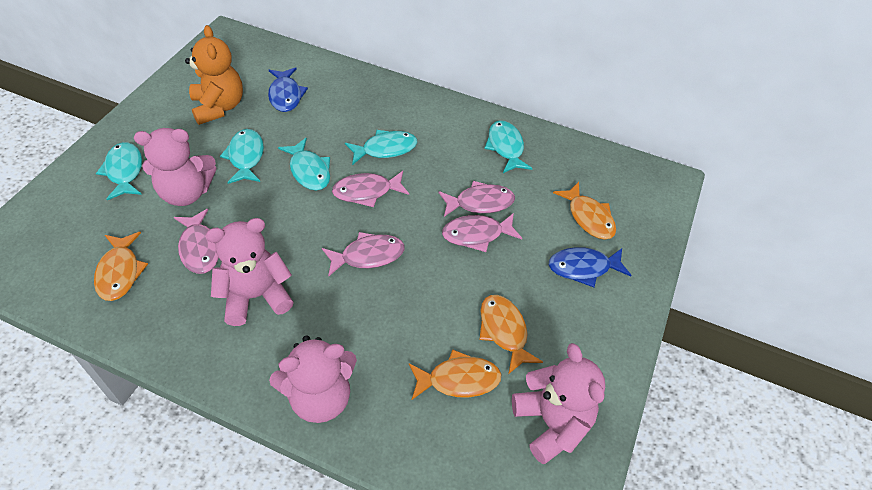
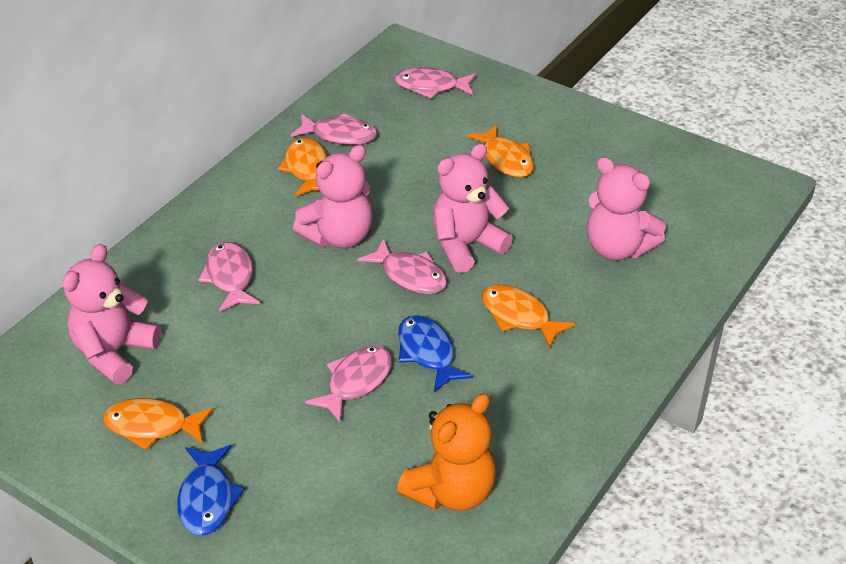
turquoise fish: [96,142,142,200] [220,129,264,184] [278,138,330,191] [345,130,417,165] [484,120,533,173] = 5 -> none = 0

